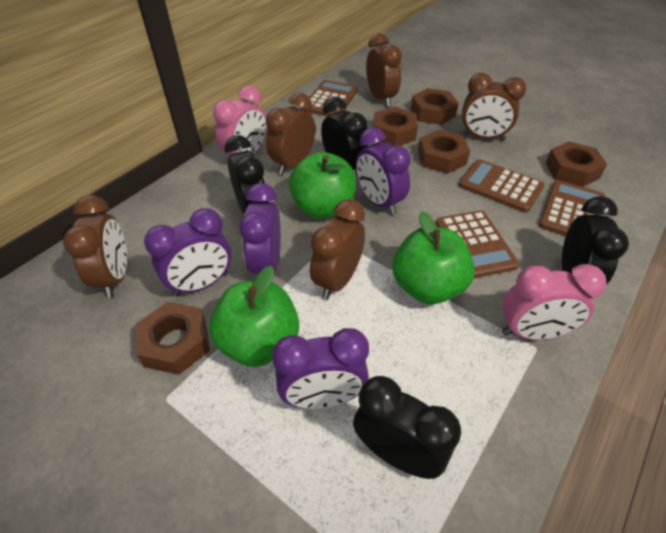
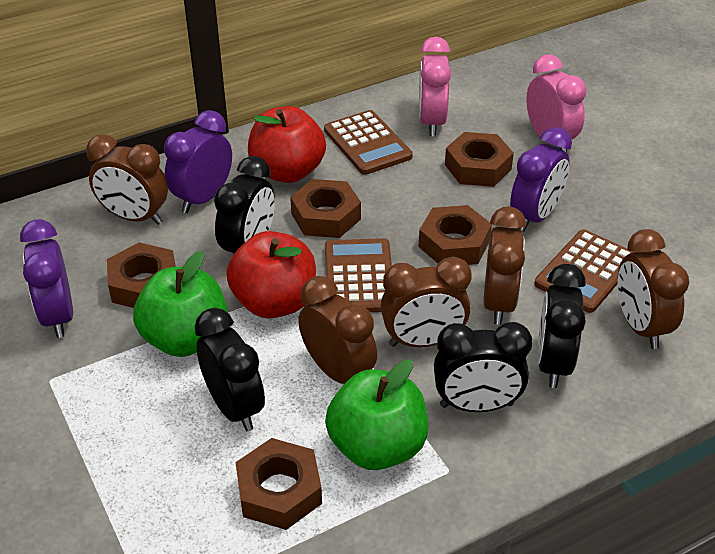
brown calculator: [302,80,358,116] [436,210,519,278] [459,159,545,213] [539,180,606,236] = 4 -> [324,110,413,175] [325,238,392,312] [534,229,633,313] = 3
green apple: [209,265,299,367] [289,152,356,219] [393,211,475,304] = 3 -> [133,251,228,357] [325,359,428,470] = 2
purple clock: [144,208,231,296] [239,183,281,273] [272,328,369,409] [356,127,411,215] = 4 -> [20,220,73,338] [164,110,232,213] [510,127,572,232] = 3
red apple: none = 0 -> [226,231,316,318] [248,106,326,183] = 2

